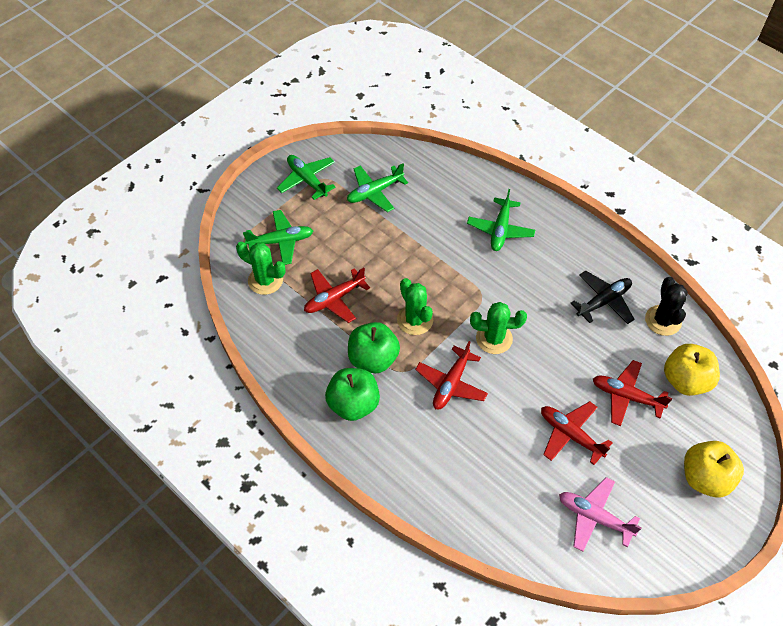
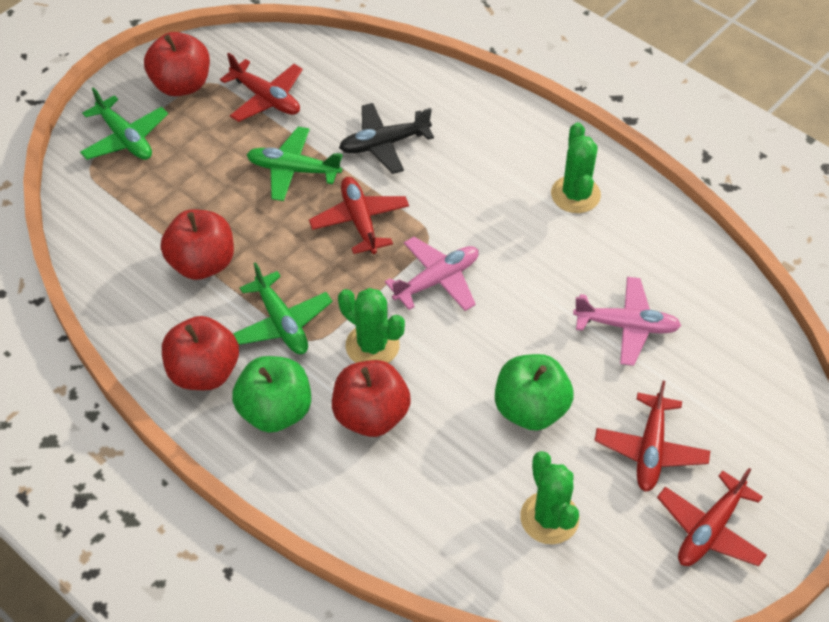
black cactus: [645,277,688,336] = 1 -> none = 0
green plane: [243,210,313,265] [277,155,336,200] [347,163,408,212] [467,189,535,251] = 4 -> [80,87,168,160] [233,262,332,354] [246,127,343,201] = 3
pink plane: [559,477,642,552] = 1 -> [385,237,479,311] [573,277,682,366] = 2
red apple: none = 0 -> [144,32,210,96] [161,209,234,280] [162,316,239,390] [332,360,411,437] = 4
yellow apple: [664,344,720,396] [684,441,744,497] = 2 -> none = 0

